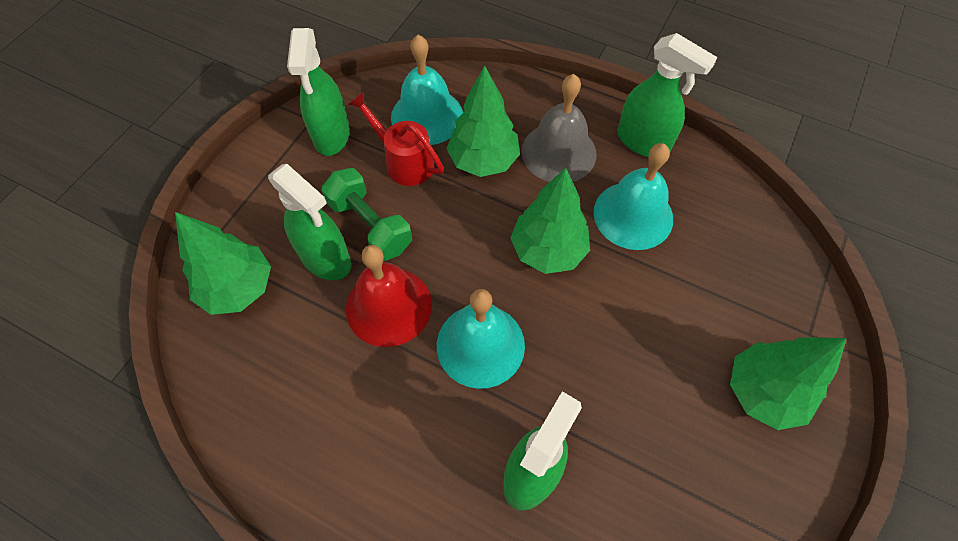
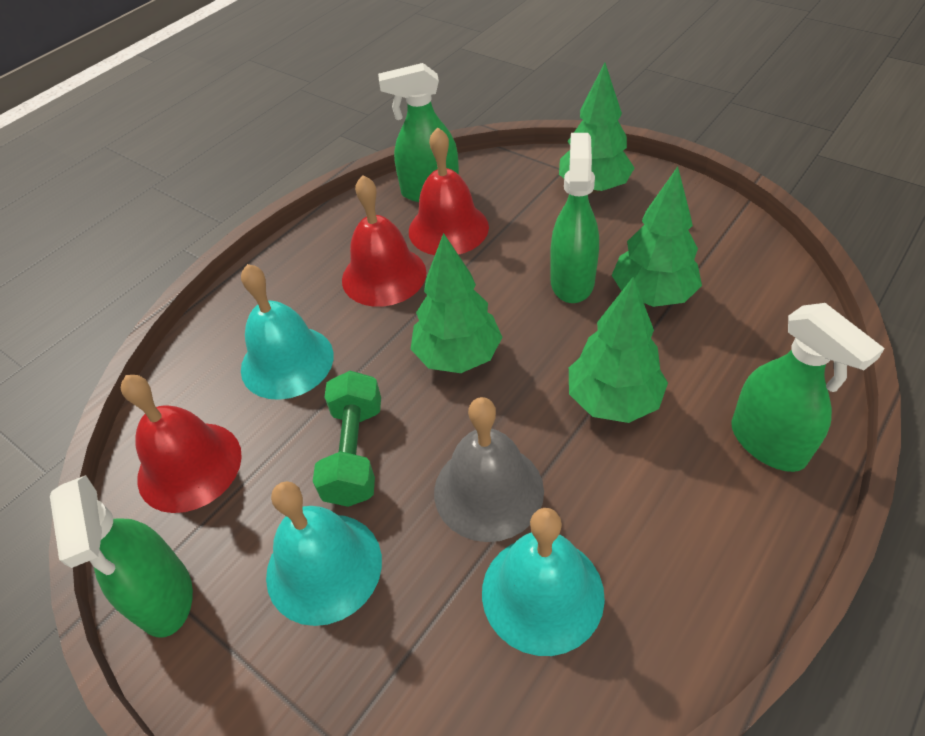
red bell: [346,245,432,347] = 1 -> [121,375,242,513] [342,175,426,307] [409,127,489,255] = 3
red watering can: [348,92,444,186] = 1 -> none = 0

